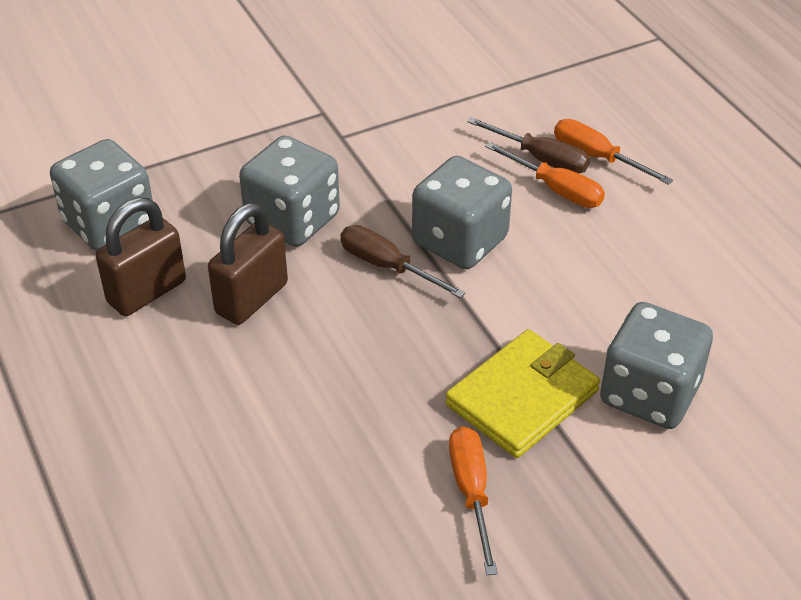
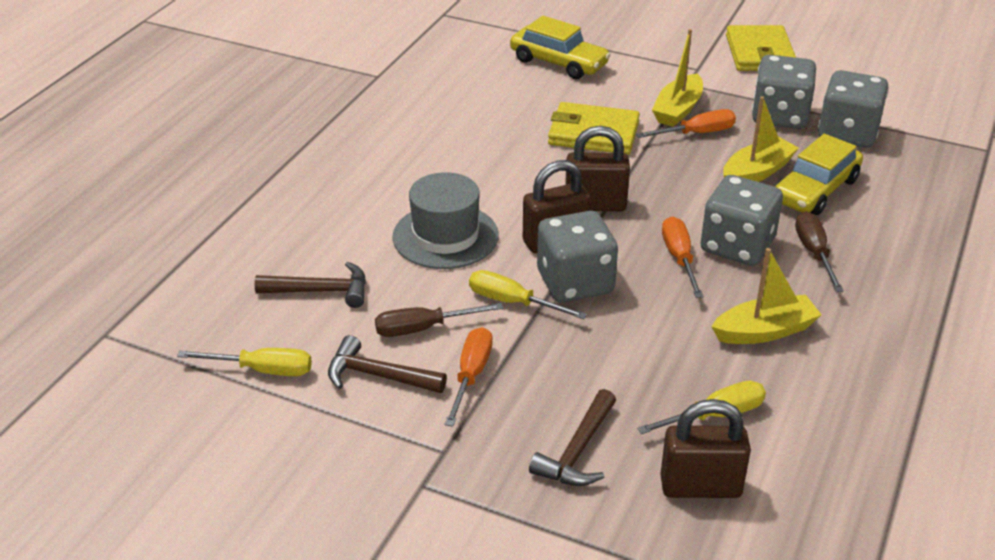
brown hammer: none = 0 -> [255,262,366,308] [328,335,447,393] [529,389,616,486] = 3
brown padlock: [96,198,186,316] [208,203,288,325] = 2 -> [523,160,591,253] [565,126,630,211] [660,399,751,498] = 3
grey hat: none = 0 -> [392,172,499,269] = 1
yellow boat: none = 0 -> [652,29,703,127] [711,248,821,344] [723,96,799,182] = 3
yellow car: none = 0 -> [510,16,611,79] [775,134,863,215] = 2
yellow screwdriver: none = 0 -> [177,348,312,376] [469,270,587,319] [637,381,766,434] = 3
yellow wallet: [445,329,600,458] = 1 -> [548,102,640,155] [726,25,796,71] = 2

